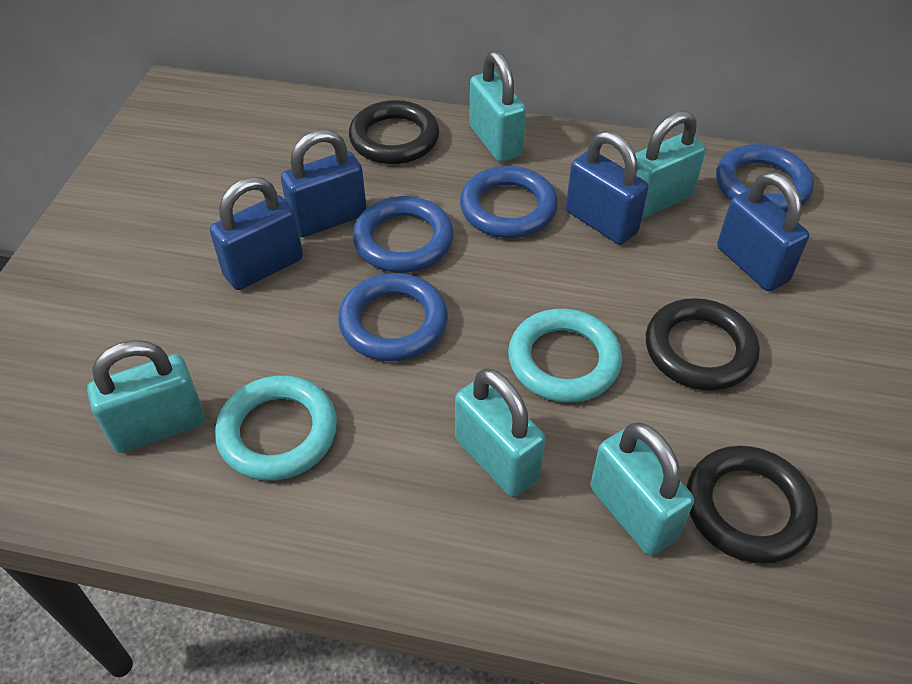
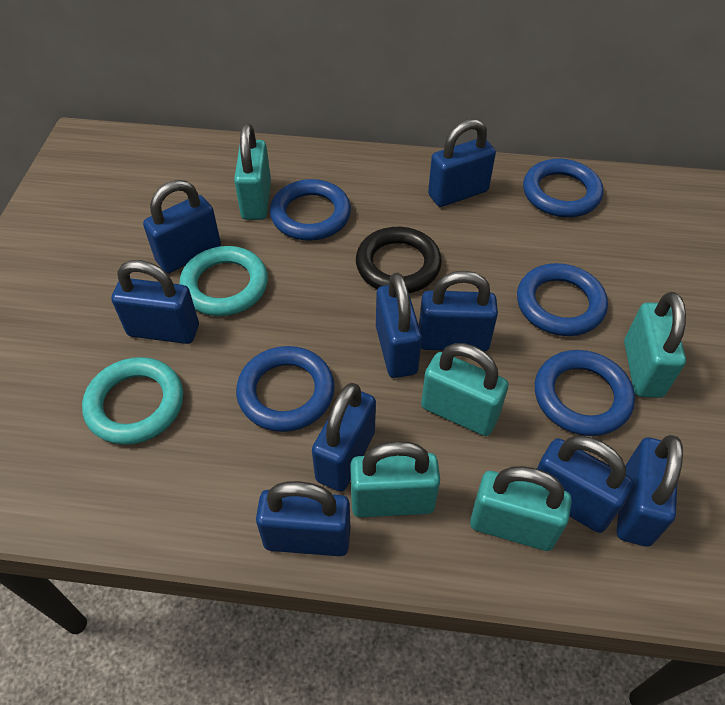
black ring: [349,100,439,164] [646,298,760,391] [687,445,818,564] = 3 -> [356,227,442,293] = 1
blue padlock: [210,177,303,290] [281,129,366,237] [566,131,649,245] [717,172,809,291] = 4 -> [111,260,199,344] [143,180,221,273] [256,481,351,556] [312,383,376,492] [376,272,422,378] [419,271,498,351] [428,119,496,207] [537,436,633,533] [617,435,683,547] = 9
blue ring: [338,273,448,361] [352,196,454,273] [460,166,558,238] [716,144,814,212] = 4 -> [236,346,335,432] [270,179,351,240] [517,263,608,336] [523,159,603,217] [535,350,635,436] = 5

